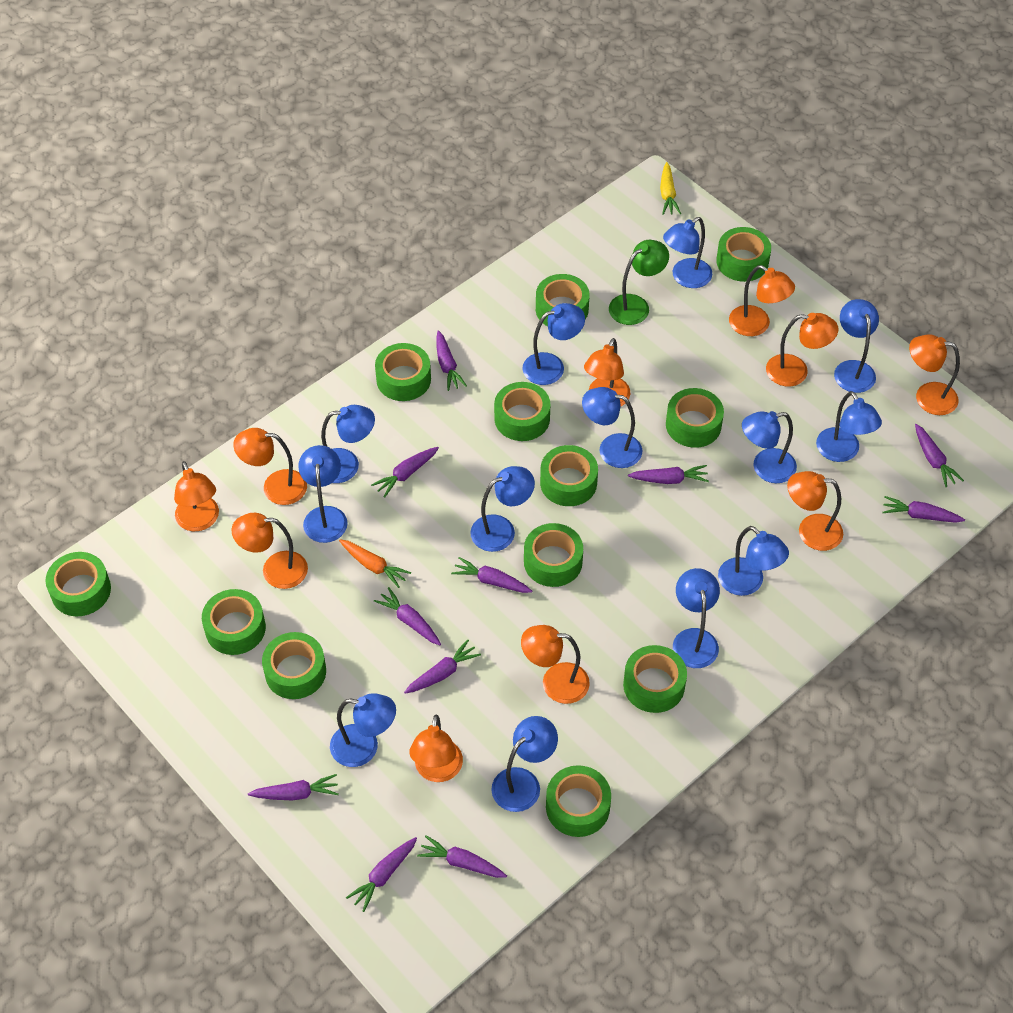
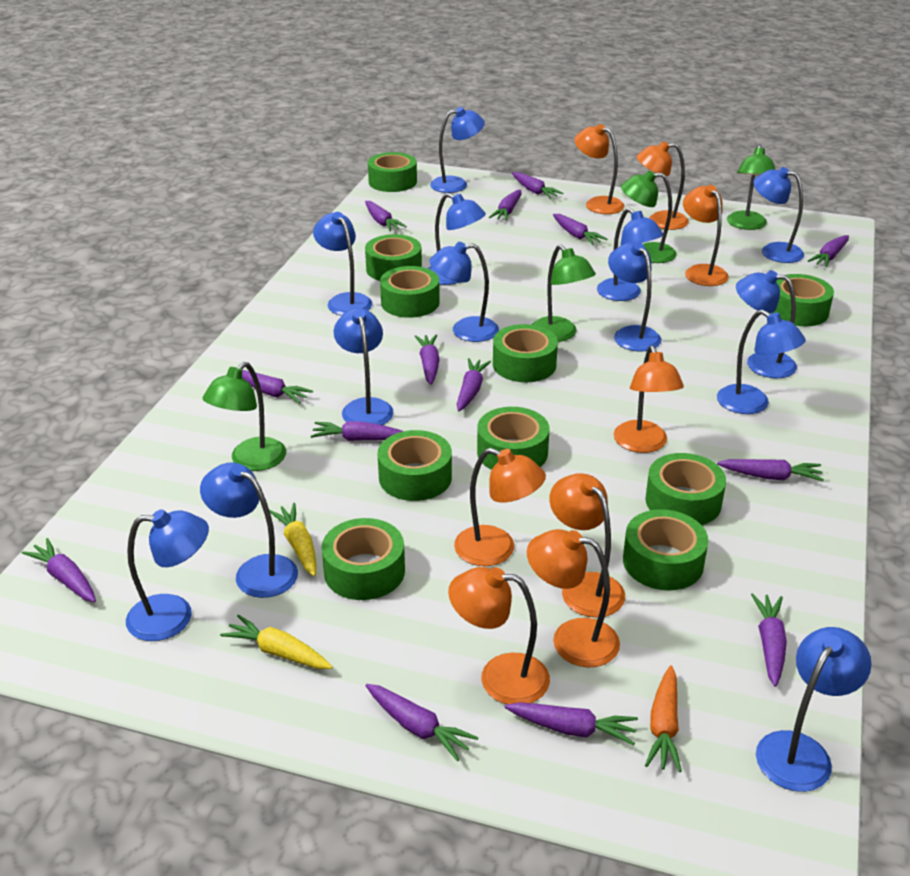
green lamp: [609,240,669,325] = 1 -> [203,362,286,471] [532,245,596,342] [621,170,677,263] [727,144,776,230] = 4
green tape: [45,552,111,616] [202,589,266,655] [262,632,326,699] [375,343,431,401] [494,382,550,441] [524,523,583,587] [536,274,590,326] [540,445,598,506] [546,765,611,837] [623,645,687,713] [666,388,724,448] [716,227,771,282] = 12 -> [322,518,405,600] [365,234,422,281] [368,152,417,192] [378,430,452,501] [380,266,440,318] [477,407,549,470] [493,324,558,382] [623,509,708,591] [645,453,726,525] [770,274,834,326] = 10
orange lamp: [174,461,219,531] [232,513,308,589] [233,428,307,505] [409,715,463,782] [521,625,590,704] [584,338,630,407] [729,265,795,336] [766,313,839,387] [787,471,843,551] [909,335,960,415] = 10 -> [448,567,550,704] [454,448,546,566] [527,529,620,667] [549,473,625,618] [574,124,625,214] [614,345,684,453] [636,141,689,230] [683,185,729,286] = 8
purple carrot: [248,774,339,800] [346,837,417,912] [371,447,439,498] [374,587,441,645] [404,640,481,694] [417,835,507,878] [437,330,467,391] [451,557,532,593] [628,465,709,484] [882,496,965,523] [915,424,964,487] = 11 -> [22,538,96,602] [242,370,313,404] [311,421,403,441] [365,201,407,232] [366,684,478,761] [414,334,439,385] [457,358,491,411] [489,190,522,221] [505,702,638,745] [512,172,563,199] [553,214,607,245] [717,459,824,481] [751,593,787,687] [808,235,849,267] = 14
yellow carrot: [660,162,681,215] = 1 -> [220,614,332,669] [269,503,316,576] = 2

